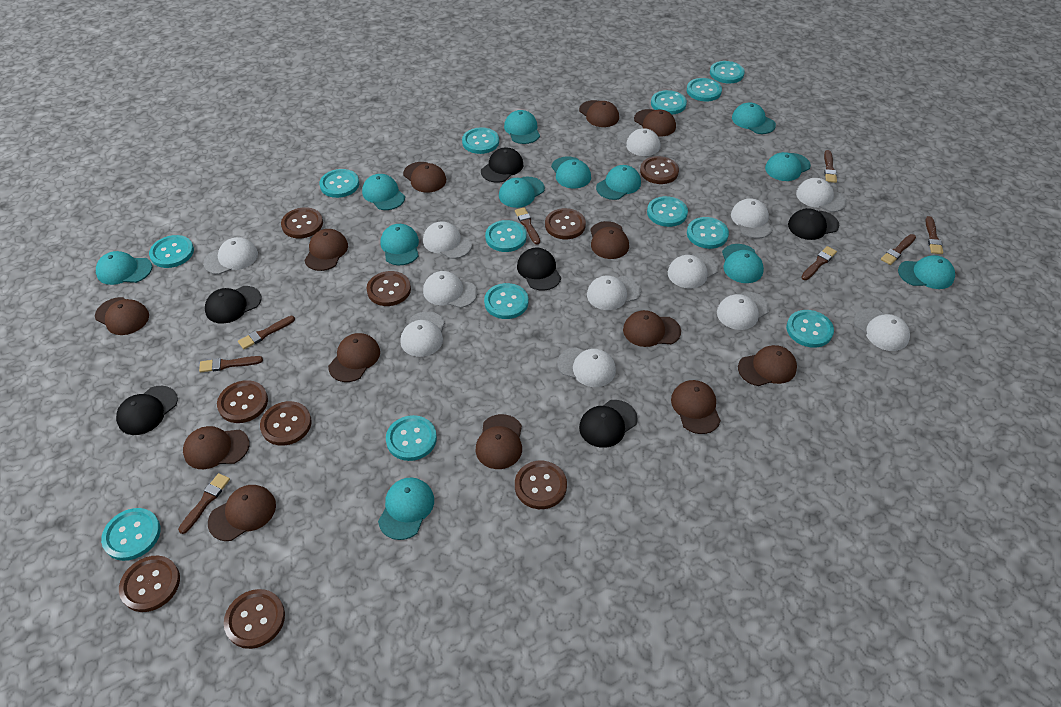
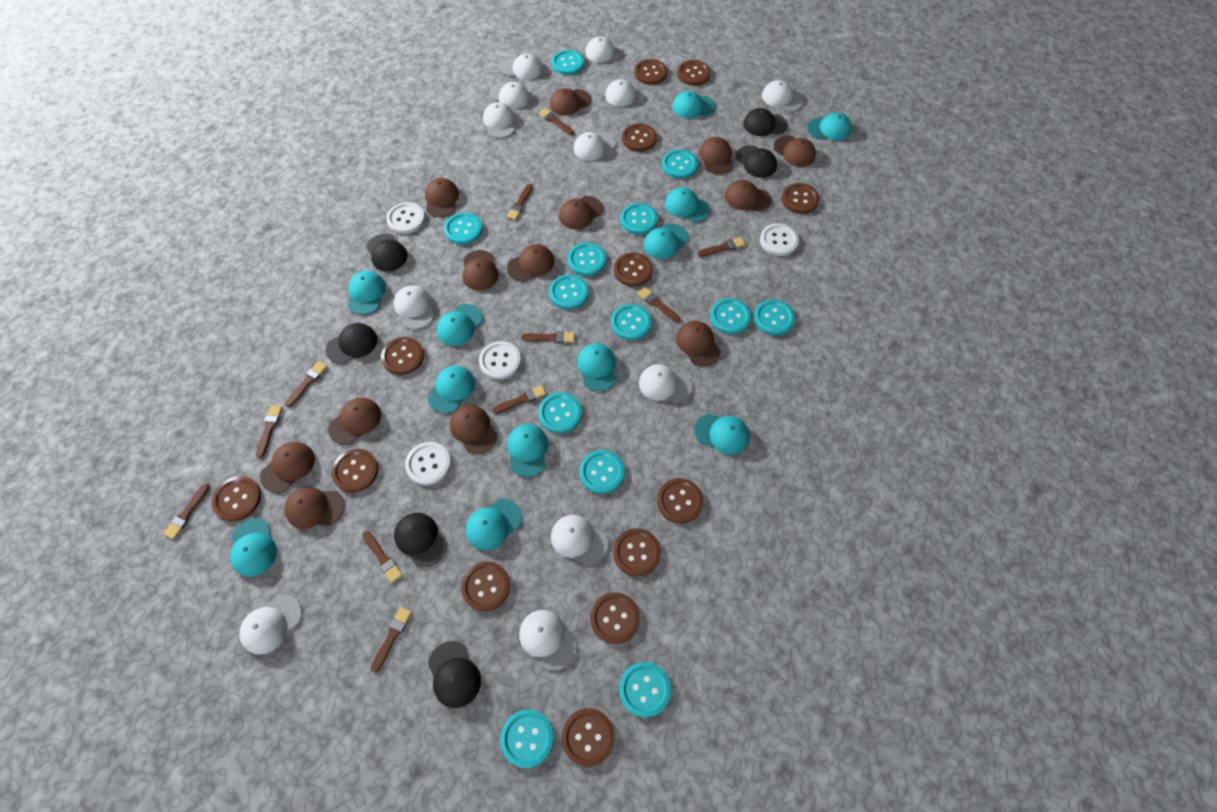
brown brush: [178,473,230,534] [199,356,263,372] [238,316,295,349] [515,207,540,245] [801,246,837,280] [824,150,837,183] [881,234,916,265] [925,216,943,254] = 8 -> [163,483,210,539] [256,405,283,458] [285,361,327,407] [363,531,403,583] [371,607,412,673] [492,385,546,414] [507,184,533,220] [521,331,575,343] [539,108,574,135] [637,287,680,322] [697,237,746,257] = 11
brown button: [119,556,180,612] [217,380,268,423] [224,589,285,649] [260,401,312,446] [281,207,323,239] [367,271,411,306] [515,461,567,509] [545,208,586,239] [640,156,679,184] = 9 -> [212,476,261,521] [331,449,378,493] [381,337,424,375] [461,562,510,611] [562,708,615,767] [590,592,640,644] [613,528,661,576] [614,252,653,287] [622,123,657,152] [634,59,667,85] [657,478,703,524] [677,60,711,86] [781,183,819,214] = 13
white button: none = 0 -> [386,202,425,234] [405,442,451,485] [479,341,521,380] [760,223,799,256] = 4

